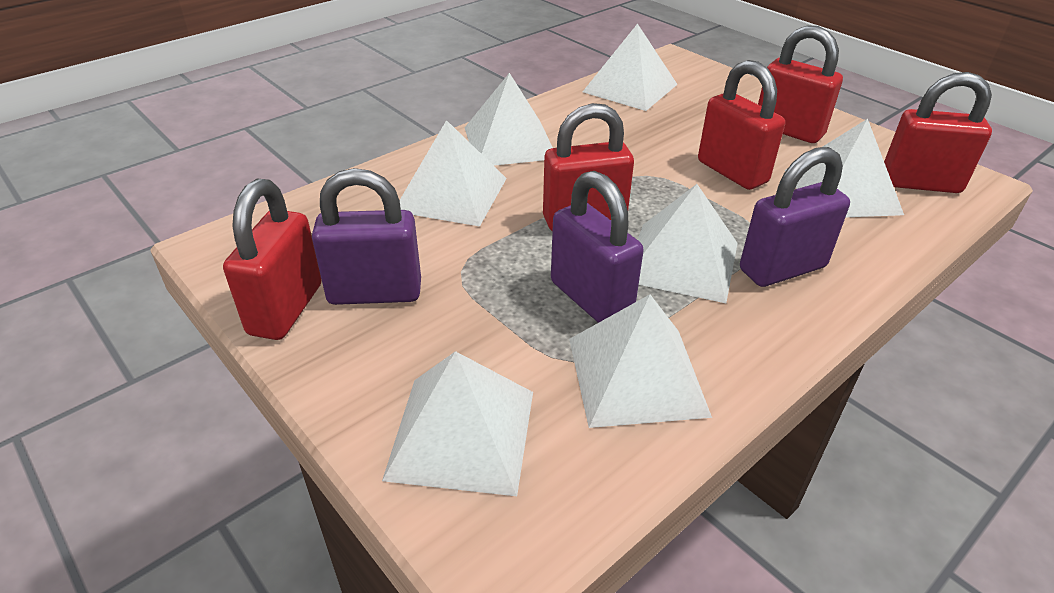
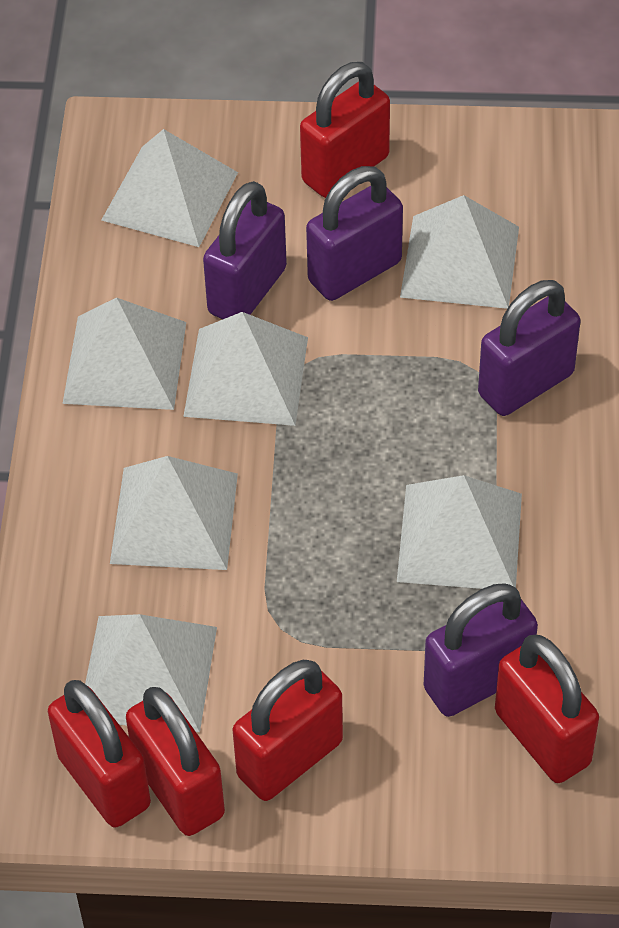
purple padlock: [312,168,421,305] [551,171,644,323] [740,147,850,287] = 3 -> [203,181,287,319] [306,166,403,301] [424,583,538,717] [478,280,581,416] = 4

